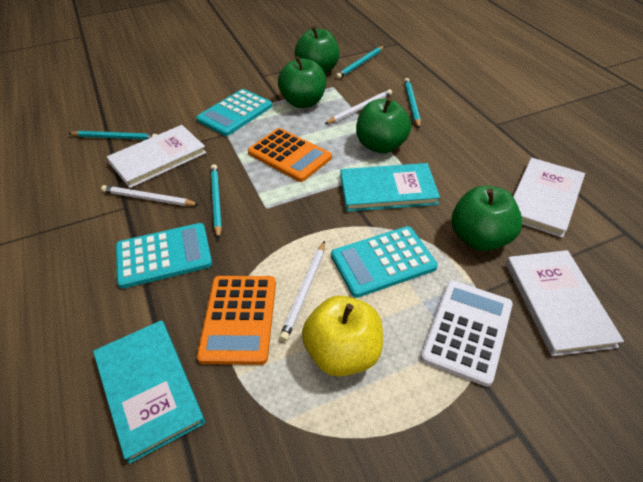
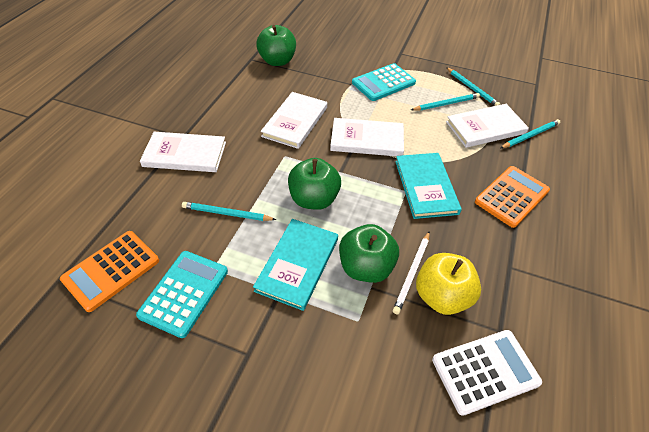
green apple: [278,56,326,108] [295,26,340,73] [356,98,411,153] [452,186,523,251] = 4 -> [256,25,296,66] [288,158,341,210] [339,224,399,283] = 3
turquoise calculator: [116,223,212,289] [196,89,272,136] [331,226,438,298] = 3 -> [136,251,228,338] [352,63,416,101] = 2
white book: [107,125,206,188] [506,250,624,356] [513,158,585,238] = 3 -> [140,132,226,172] [261,92,327,149] [330,118,404,156] [446,104,529,148] = 4
white pencil: [101,185,200,206] [279,241,325,341] [325,89,392,124] = 3 -> [393,231,430,314] = 1

